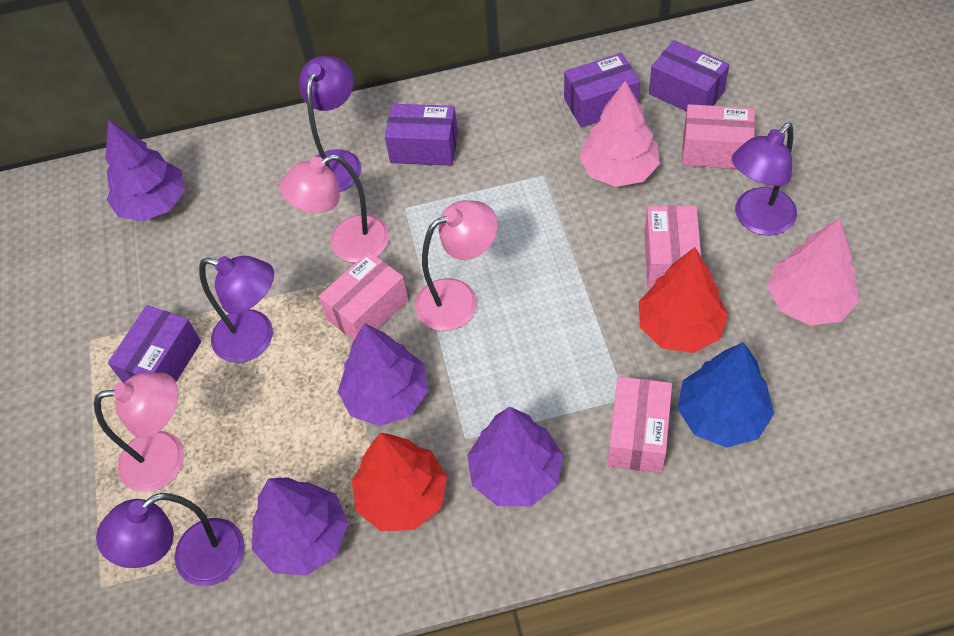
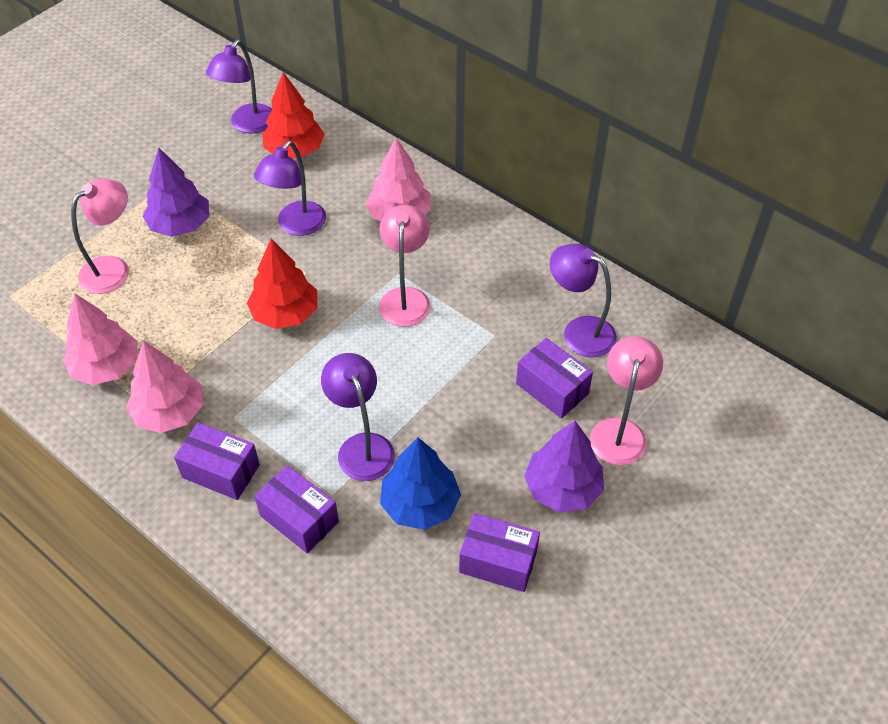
pink box: [319,251,409,341] [608,376,672,473] [644,205,702,288] [682,104,755,169] = 4 -> none = 0
pink tree: [579,81,660,187] [767,218,859,326] = 2 -> [63,294,137,385] [126,341,203,433] [366,138,431,221] = 3
purple tree: [105,120,185,221] [252,477,348,575] [338,323,428,426] [467,407,563,506] = 4 -> [143,147,209,237] [524,421,604,513] = 2

